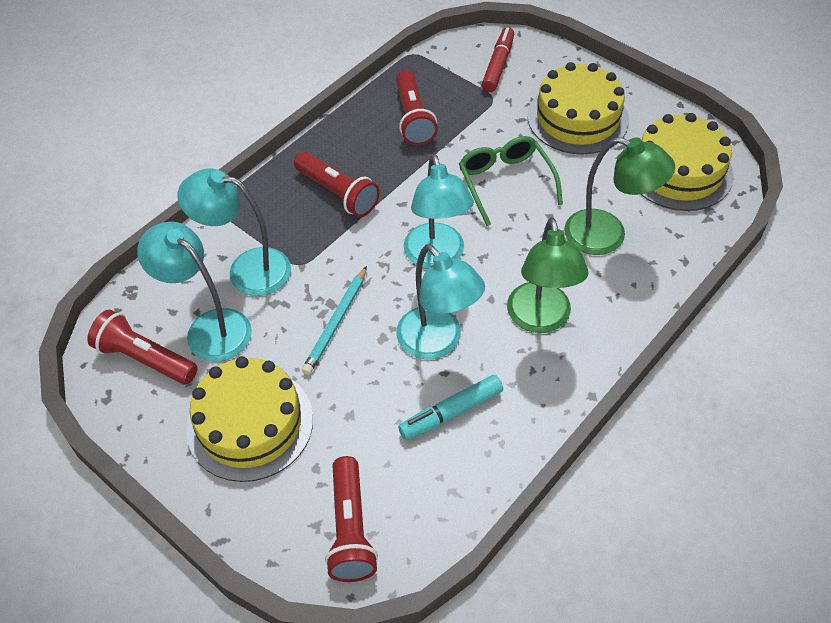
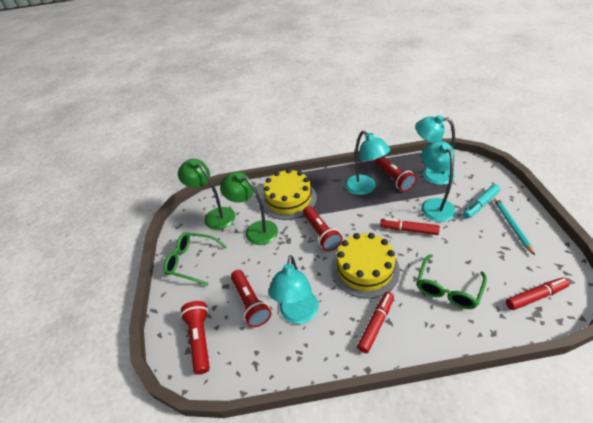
green glasses: [459,136,563,226] = 1 -> [163,232,227,286] [417,254,487,309] = 2
red marker: [482,27,514,92] = 1 -> [357,292,394,353] [380,218,440,235] [506,278,570,310] = 3
yellow cake: [186,356,313,482] [528,62,629,154] [640,113,734,211] = 3 -> [261,169,317,220] [331,233,400,299] = 2

